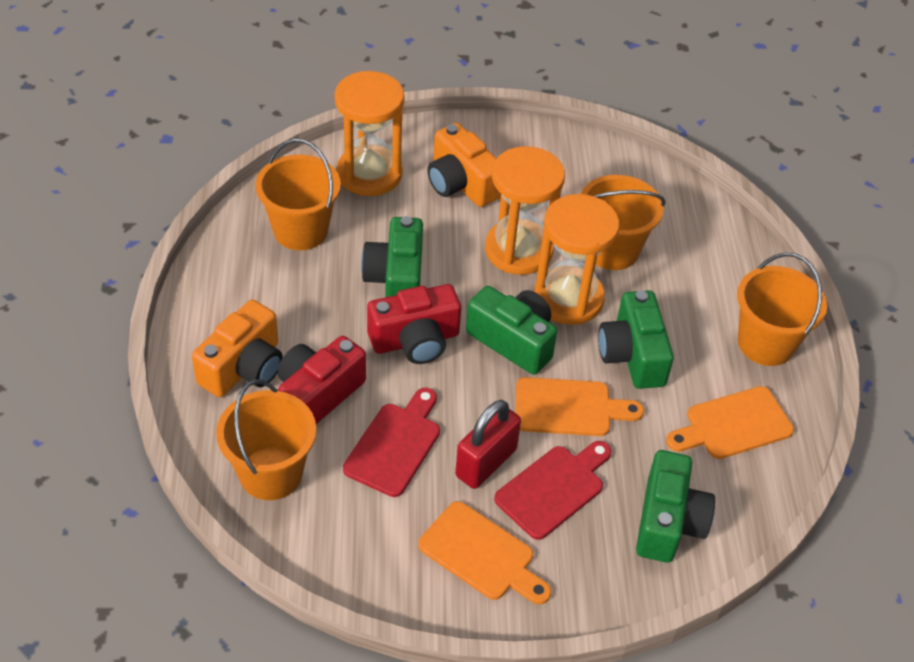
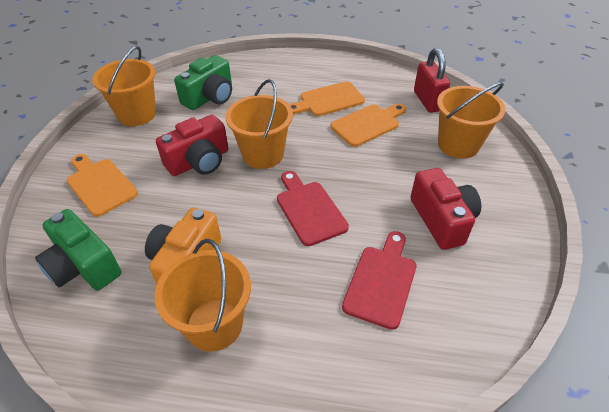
green camera: [361,216,423,297] [466,286,557,375] [598,290,674,389] [636,450,715,563] = 4 -> [35,209,122,290] [174,55,232,110] = 2
orange camera: [192,300,283,397] [427,123,501,207] = 2 -> [145,207,221,284] = 1
orange hourglass: [335,71,404,196] [485,146,565,275] [534,194,619,325] = 3 -> none = 0

